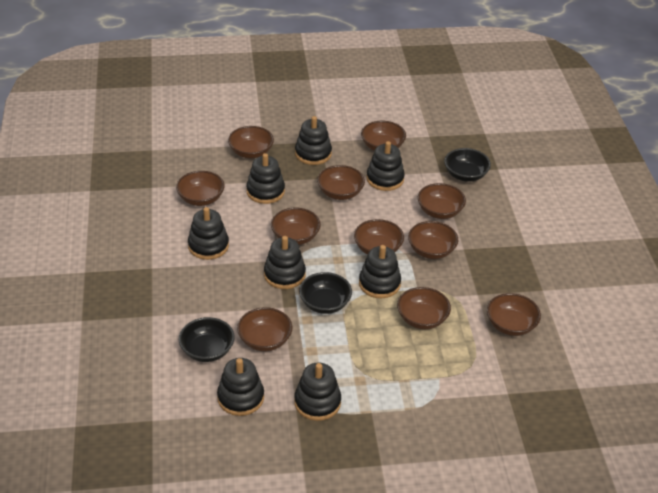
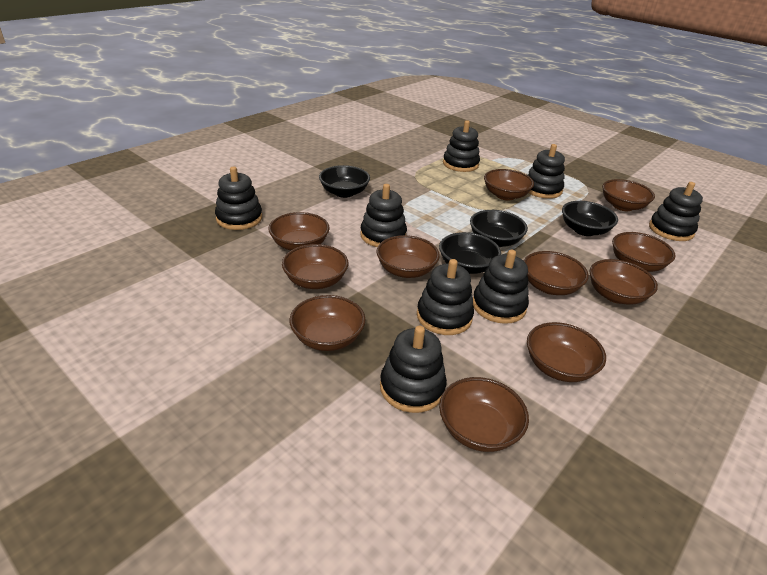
black bowl: [179,317,235,362] [299,272,352,314] [444,148,491,182] = 3 -> [319,165,370,198] [439,232,501,274] [470,210,528,247] [562,201,618,236] = 4

